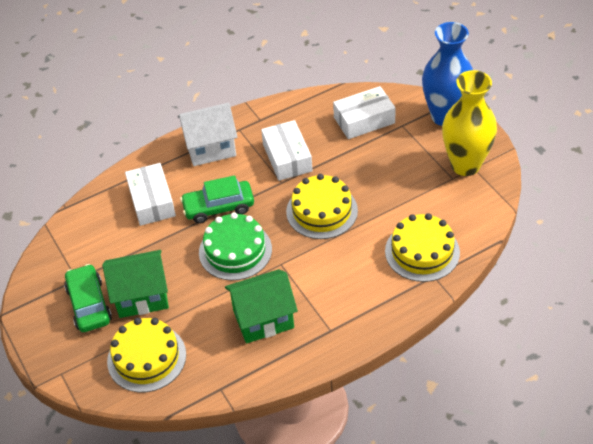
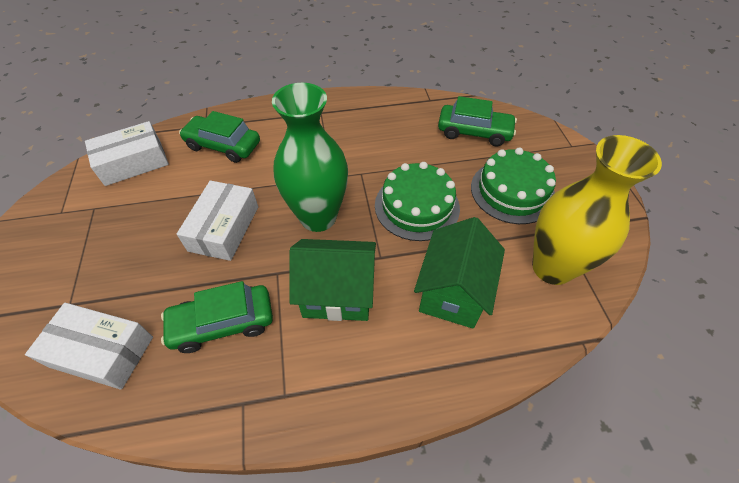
blue vase: [422,22,473,126] = 1 -> none = 0
green cake: [199,212,272,280] = 1 -> [375,162,460,241] [471,148,556,224] = 2
green car: [64,264,112,332] [180,175,254,224] = 2 -> [161,281,273,353] [179,111,260,163] [438,96,517,146] = 3
green vase: none = 0 -> [272,83,348,232] = 1
white house: [178,103,238,166] = 1 -> none = 0
yellow cake: [107,318,186,392] [286,174,358,239] [385,213,460,282] = 3 -> none = 0

